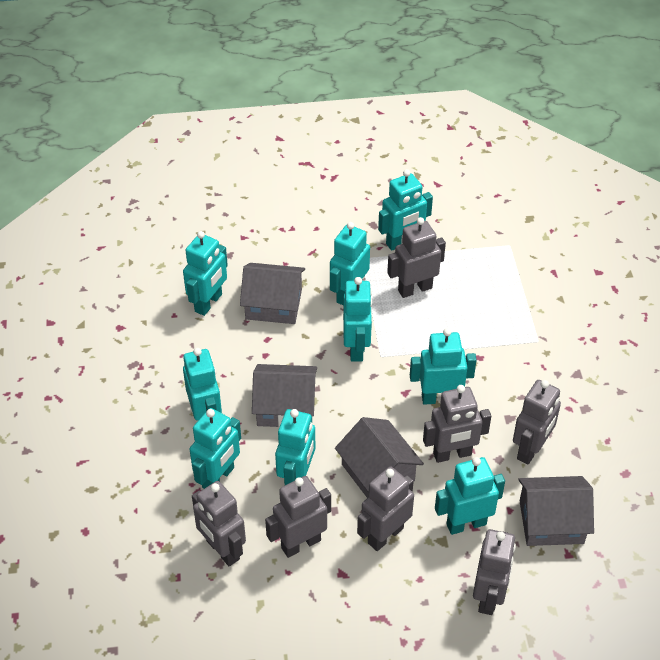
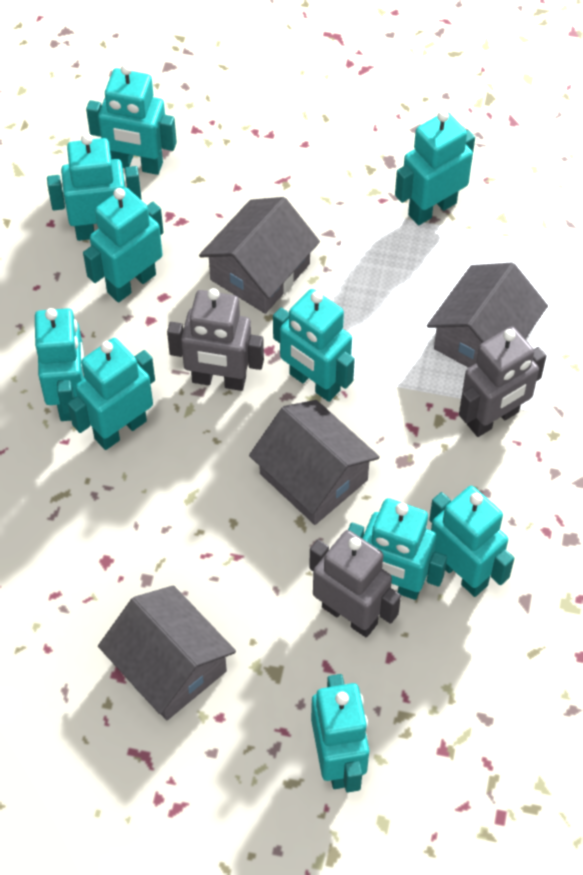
grey robot: [192,481,246,567] [265,476,331,558] [357,467,414,551] [387,217,446,298] [423,385,491,463] [473,529,516,615] [513,380,561,465] = 7 -> [167,288,264,391] [309,530,401,638] [459,326,546,437] = 3
turquoise robot: [183,231,228,316] [183,348,222,420] [189,408,241,489] [275,409,315,485] [330,222,370,305] [343,277,372,362] [378,169,433,251] [410,328,477,405] [435,457,505,535] = 9 -> [35,308,85,421] [47,133,142,241] [68,338,155,450] [83,187,164,302] [86,64,177,175] [273,289,355,402] [311,674,369,792] [348,498,447,600] [395,110,475,225] [429,486,514,597] = 10

